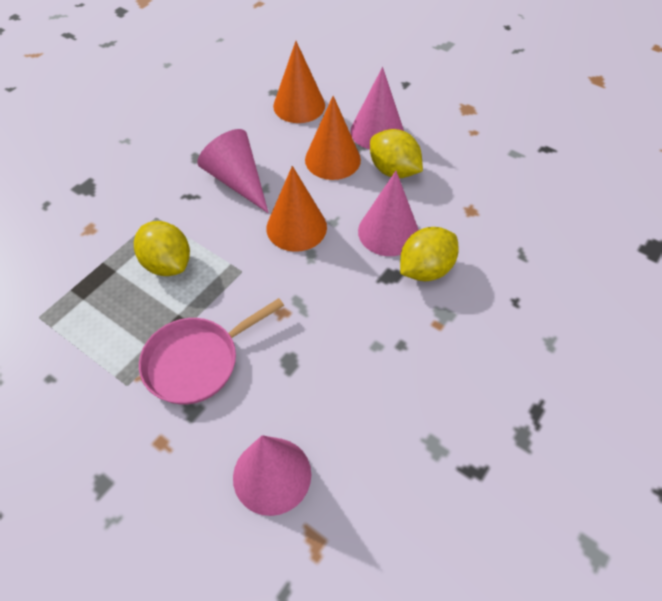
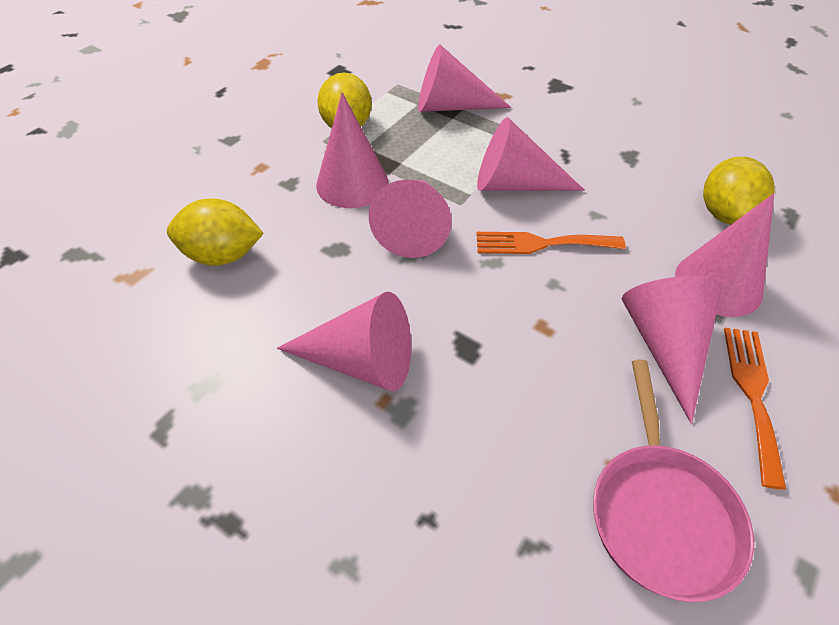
orange cone: [266,166,327,252] [273,41,325,123] [305,96,361,180] = 3 -> none = 0
orange fork: none = 0 -> [476,232,626,254] [724,328,786,490] = 2
pink cone: [198,129,269,213] [233,435,311,516] [350,67,404,149] [358,171,418,256] = 4 -> [277,292,411,391] [316,93,389,208] [369,180,452,258] [418,44,511,112] [477,117,585,191] [622,276,722,424] [675,193,774,317] = 7

